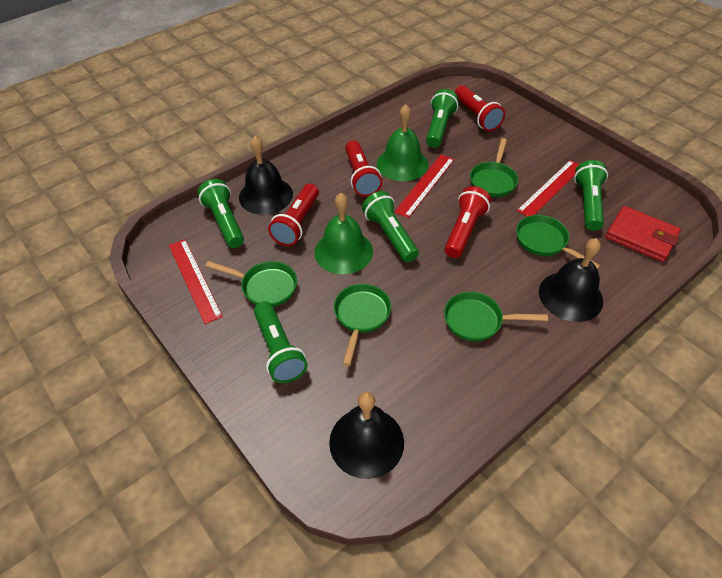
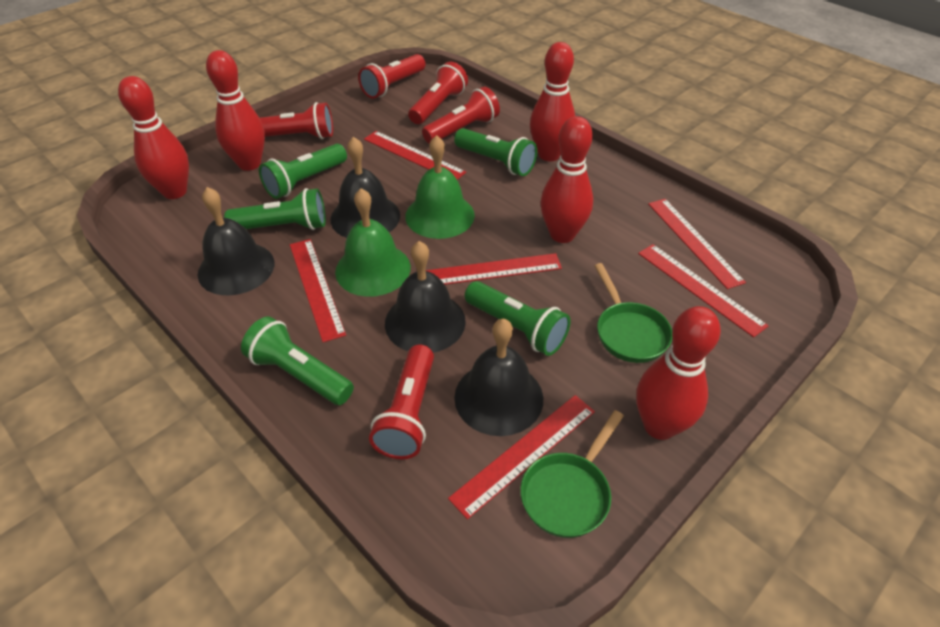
black bell: [239,136,293,215] [329,392,404,479] [539,238,603,322] = 3 -> [198,187,275,295] [330,137,400,238] [385,241,466,353] [454,319,543,436] = 4
green pan: [206,261,297,307] [334,284,391,366] [444,292,548,341] [470,138,518,197] [516,215,601,270] = 5 -> [520,410,624,538] [595,263,672,363] = 2
red bowling pin: none = 0 -> [118,76,189,199] [206,50,265,171] [530,42,575,161] [540,116,593,243] [636,306,721,440] = 5
red flashlight: [268,184,319,246] [345,140,382,197] [444,186,491,258] [455,85,505,131] = 4 -> [260,102,333,139] [358,54,426,98] [369,345,434,459] [408,62,468,124] [422,86,500,144] = 5
red ruler: [169,239,223,324] [394,154,454,218] [517,160,579,217] = 3 -> [290,239,346,342] [364,131,466,180] [426,253,562,285] [448,395,595,519] [638,244,769,338] [648,199,746,289] = 6
red wallet: [606,206,681,262] = 1 -> none = 0

